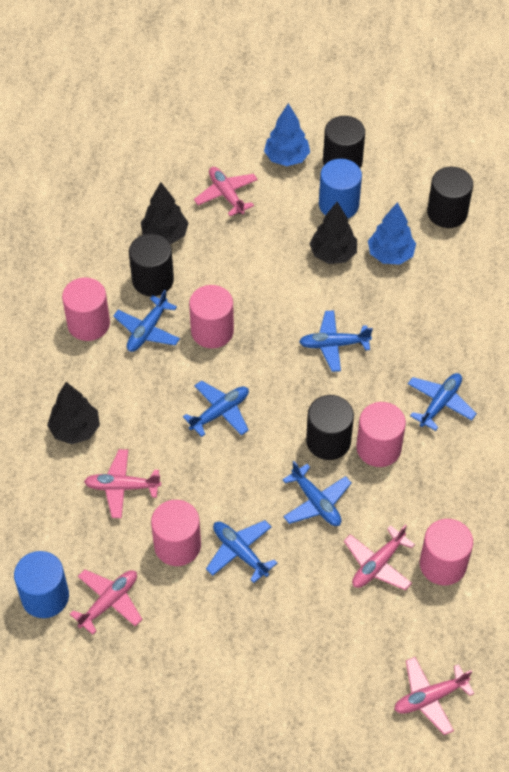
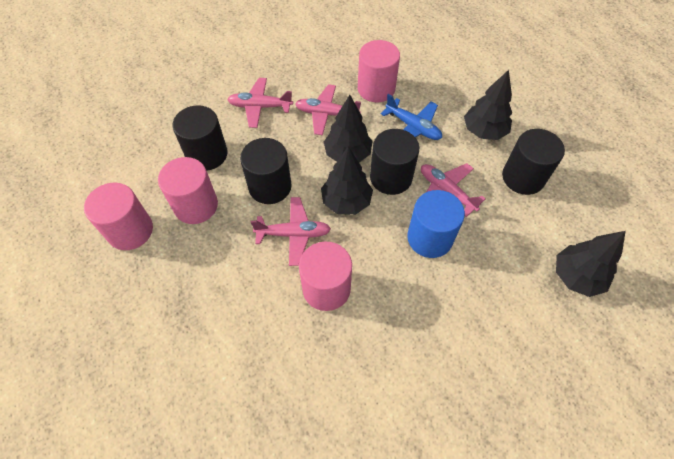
black tree: [47,382,100,444] [141,182,188,244] [309,202,357,264] = 3 -> [321,146,373,215] [324,95,373,162] [464,70,512,140] [556,231,626,297] = 4
blue cylinder: [14,551,69,618] [319,159,362,218] = 2 -> [407,190,465,258] = 1
blue plane: [113,290,180,352] [183,381,249,437] [206,520,277,583] [282,461,352,526] [299,310,373,372] [408,373,477,431] = 6 -> [381,94,442,140] = 1
blue tree: [264,103,310,166] [368,202,416,265] = 2 -> none = 0
pink cylinder: [62,278,110,341] [151,500,201,566] [189,285,234,348] [357,402,406,467] [419,519,473,585] = 5 -> [84,183,153,250] [158,157,218,224] [299,242,352,311] [358,40,400,102] = 4
pink plane: [70,569,143,635] [84,449,161,518] [194,167,258,216] [344,524,415,590] [394,657,475,735] = 5 -> [227,78,293,128] [250,197,331,266] [295,84,361,135] [421,163,486,217] = 4

